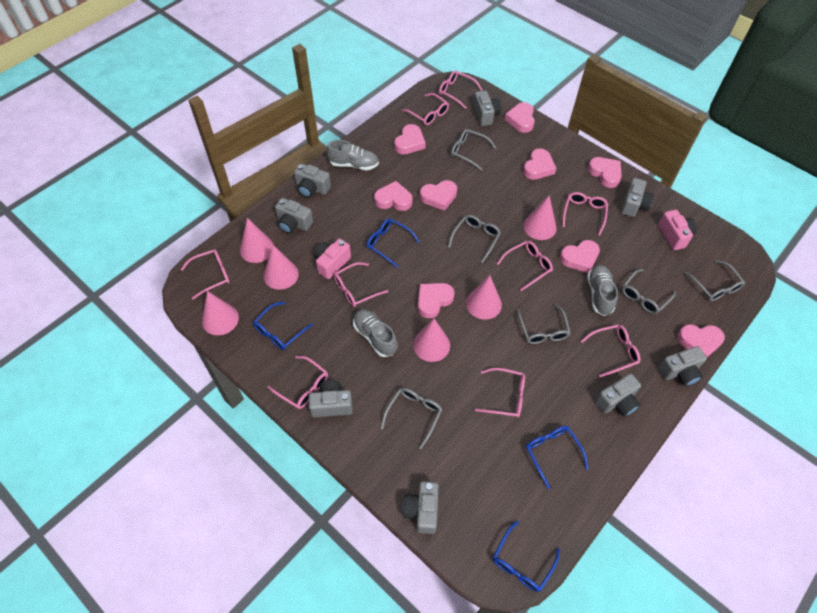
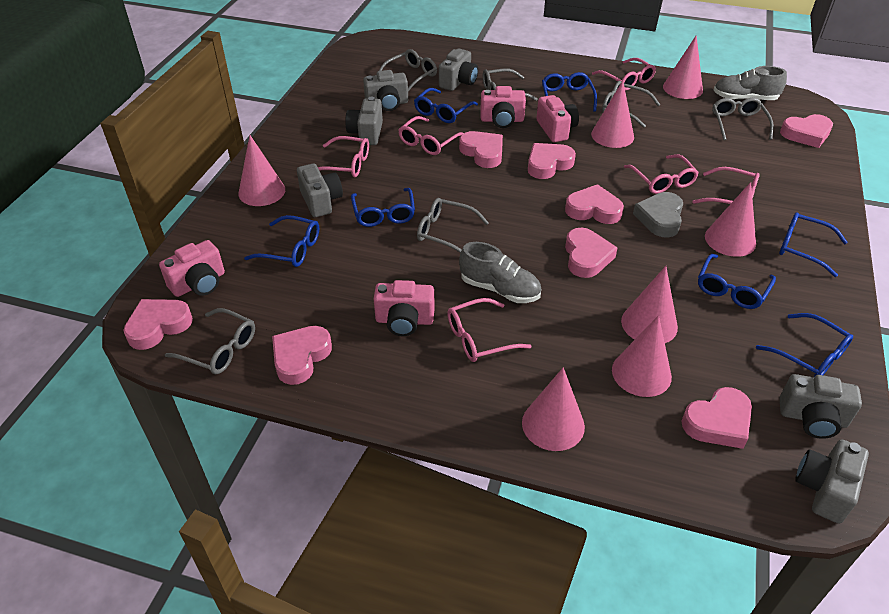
blue glasses: [253,302,313,350] [367,219,420,268] [493,521,560,592] [526,426,589,489] = 4 -> [244,215,319,267] [351,188,415,227] [414,88,478,123] [542,72,597,112] [698,254,776,309] [756,313,853,377] [779,212,848,277] = 7
grey camera: [275,198,313,234] [294,163,331,198] [309,380,353,418] [403,481,439,534] [473,91,501,126] [595,373,641,417] [621,178,654,217] [658,346,707,386] = 8 -> [297,163,343,217] [345,97,383,145] [363,70,408,111] [439,48,478,91] [780,374,862,439] [795,439,869,524] = 6
grey heart: none = 0 -> [633,192,683,238] = 1
grey shoe: [327,140,379,170] [353,309,397,357] [587,265,618,316] = 3 -> [459,242,541,303] [714,66,787,100] = 2
pink camera: [314,239,351,279] [658,210,697,250] = 2 -> [159,240,225,297] [374,280,435,336] [480,86,526,128] [536,95,579,142] = 4
pink cone: [202,291,239,335] [240,218,274,263] [263,245,299,290] [413,319,450,362] [466,276,502,320] [523,196,557,240] = 6 -> [238,135,285,206] [522,367,585,451] [591,81,634,148] [612,315,672,397] [621,266,678,343] [663,35,703,99] [705,182,756,257] = 7
pink glasses: [181,249,230,299] [267,356,328,409] [334,262,388,307] [402,93,449,125] [439,70,482,109] [475,368,525,418] [497,241,553,291] [562,192,608,235] [581,324,640,377] = 9 -> [318,136,369,177] [398,116,464,155] [447,298,531,362] [592,58,656,91] [624,154,699,194] [692,167,760,204] = 6
pink heart: [374,181,412,211] [394,124,426,154] [418,283,455,318] [420,180,457,211] [505,102,535,133] [523,148,557,180] [560,240,600,273] [588,157,622,188] [677,324,725,357] = 9 -> [123,299,193,350] [272,326,332,385] [459,131,503,168] [528,143,576,179] [565,184,624,224] [565,228,617,278] [681,387,752,449] [780,114,833,148] = 8

